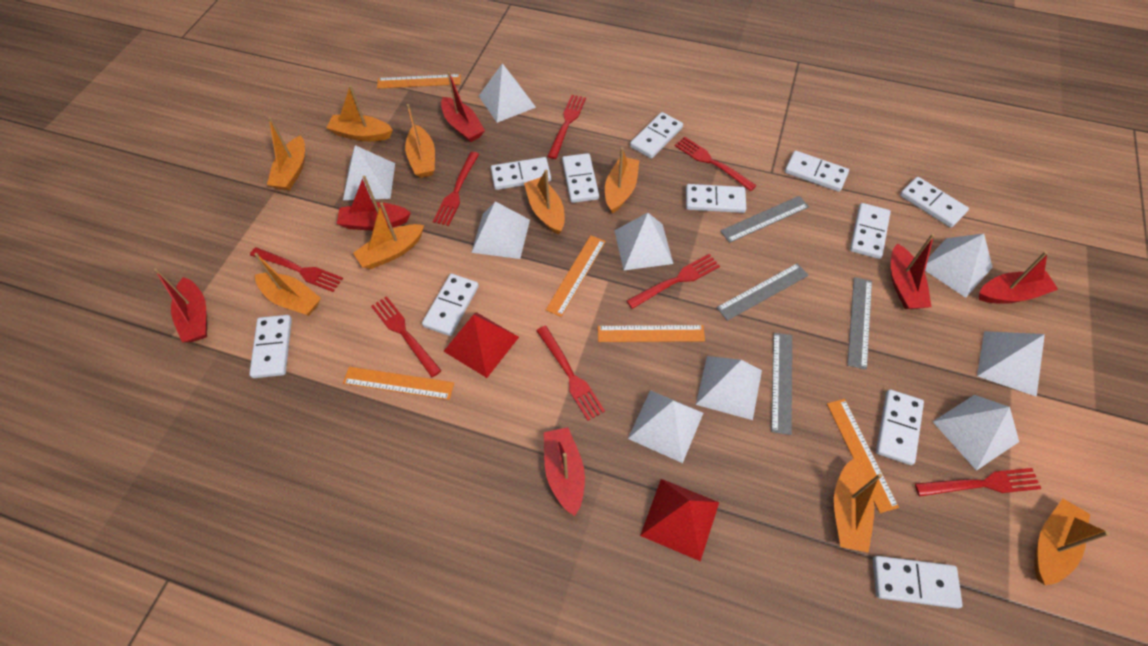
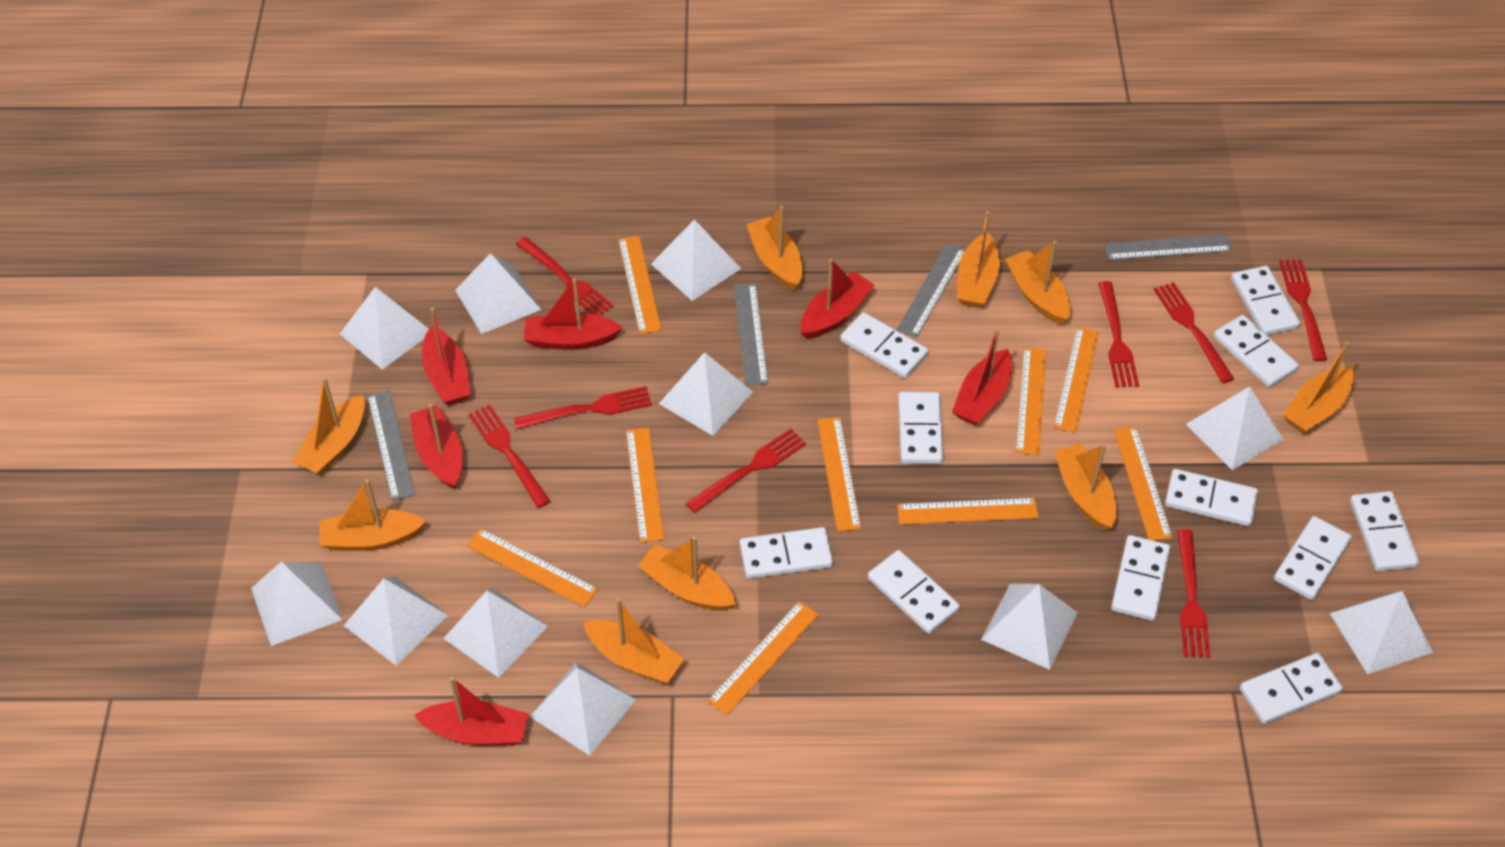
orange ruler: [343,367,454,400] [377,74,461,89] [546,235,606,317] [598,325,705,342] [827,399,899,513] = 5 -> [467,528,598,607] [618,236,661,334] [626,427,664,543] [708,601,819,715] [817,417,861,531] [897,498,1038,525] [1016,347,1046,455] [1053,327,1099,432] [1114,426,1173,541] = 9
red pyramid: [443,312,519,378] [640,479,719,561] = 2 -> none = 0
white pyramid: [343,145,395,200] [471,201,530,259] [479,63,536,123] [614,213,673,270] [628,390,703,463] [696,356,762,420] [925,234,993,298] [932,395,1019,471] [977,331,1045,397] = 9 -> [251,561,343,646] [340,287,429,370] [344,577,448,666] [443,588,548,678] [455,253,541,334] [529,662,636,756] [651,219,741,301] [659,352,753,436] [981,584,1078,670] [1186,387,1283,470] [1330,591,1433,674] = 11

